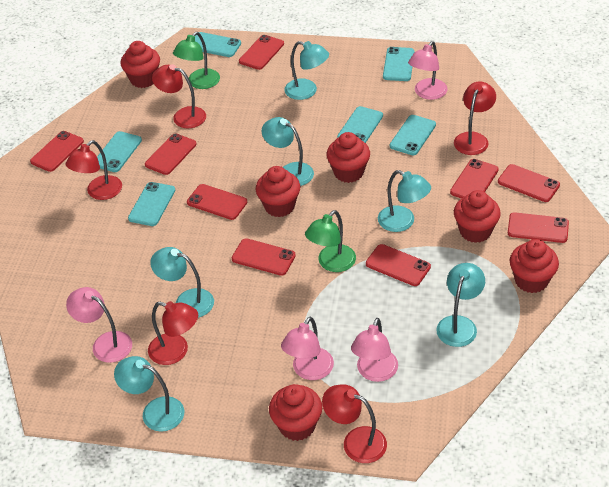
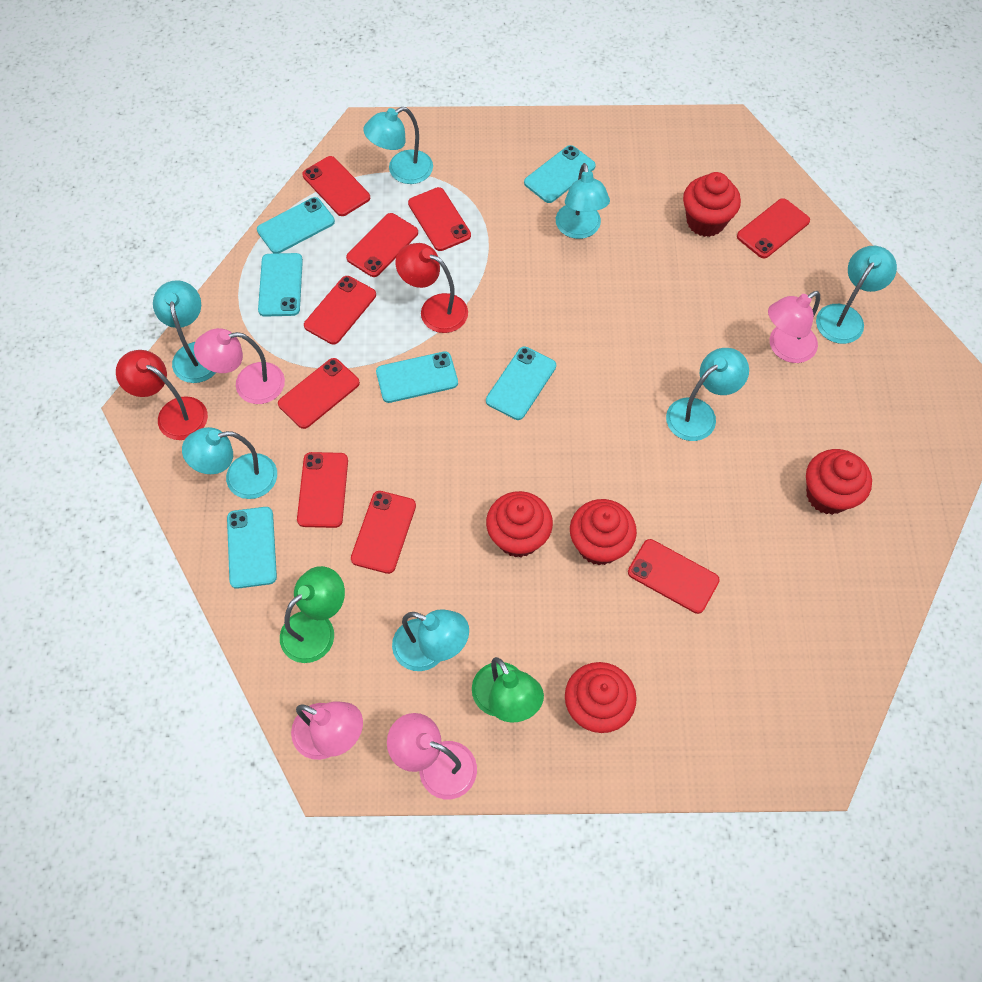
red cupcake: [121,41,160,88] [256,166,300,217] [269,384,322,441] [326,132,370,183] [454,190,501,243] [510,239,559,293] = 6 -> [486,491,553,558] [565,662,637,733] [570,499,637,565] [683,172,741,237] [806,449,872,515] = 5
red lamp: [66,140,122,200] [148,301,198,365] [152,64,206,128] [322,384,387,463] [454,81,496,155] = 5 -> [116,350,208,440] [396,243,468,333] = 2
turquoise lamp: [114,356,184,432] [150,247,214,317] [261,117,314,186] [284,41,329,100] [378,170,431,232] [436,263,485,347] = 6 -> [153,280,216,383] [182,427,277,499] [363,107,433,184] [392,609,469,671] [556,163,610,239] [666,348,749,441] [816,246,897,344] = 7

